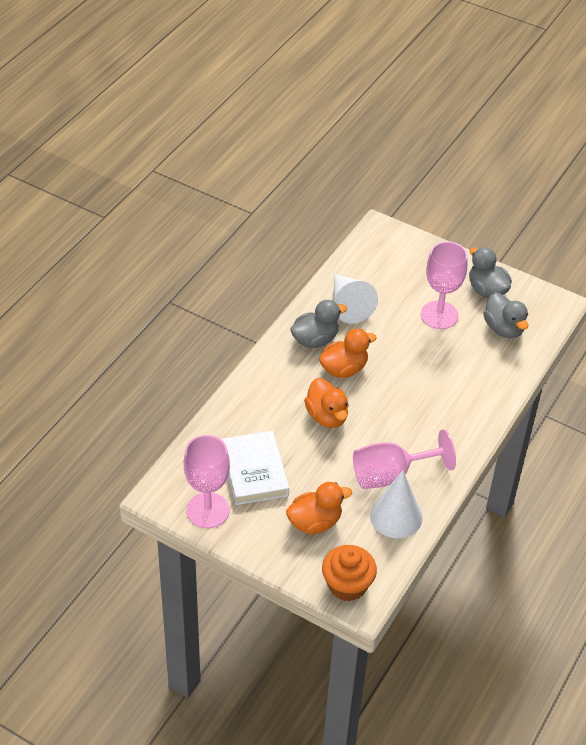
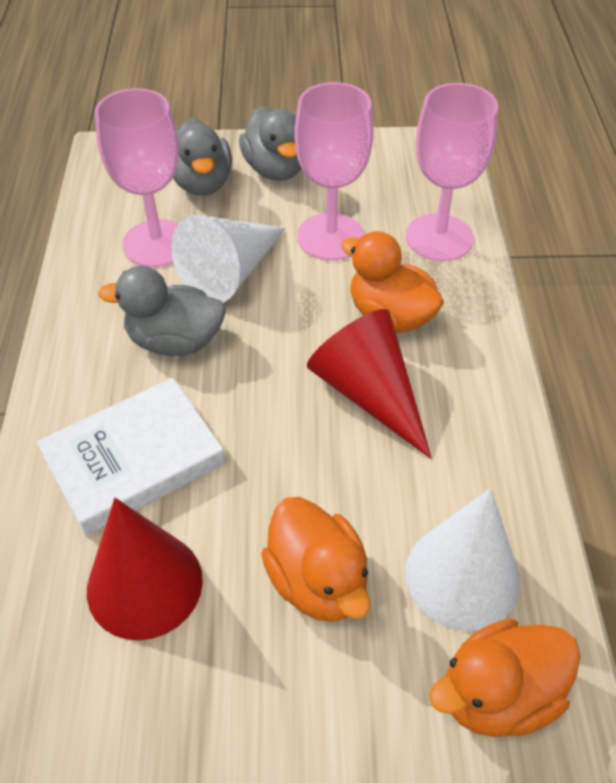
orange cupcake: [322,545,377,601] = 1 -> none = 0
red cone: none = 0 -> [87,498,203,640] [307,309,432,459] = 2

